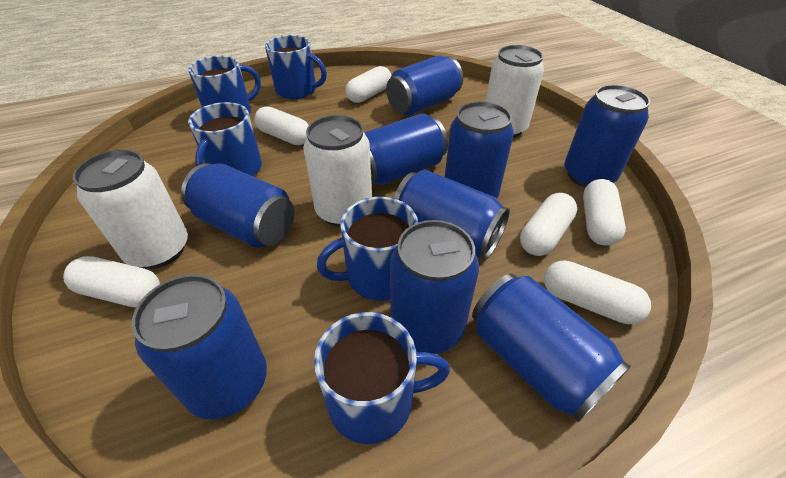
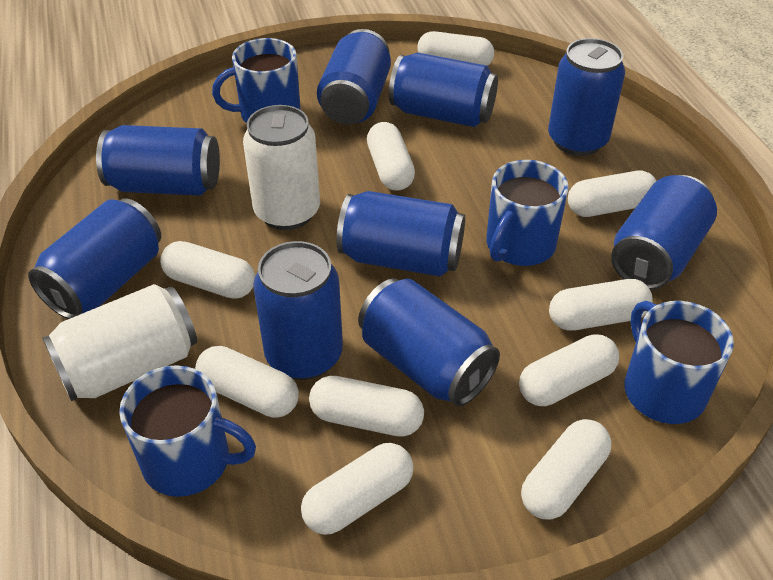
blue mug: [188,56,261,114] [188,102,262,176] [265,35,327,99] [314,312,450,444] [317,197,418,301] = 5 -> [119,365,256,497] [212,38,301,123] [486,160,569,266] [624,301,734,424] = 4
white can: [73,149,188,269] [303,115,372,227] [486,45,544,138] = 3 -> [42,284,197,402] [243,105,320,230] = 2
white capsule: [63,256,160,307] [254,106,309,145] [346,66,391,103] [520,193,577,256] [544,260,651,324] [583,179,626,246] = 6 -> [160,241,255,299] [195,346,299,418] [301,443,414,535] [309,376,424,437] [367,122,415,191] [417,31,494,66] [519,334,619,406] [521,419,611,520] [549,279,653,331] [568,171,656,217] = 10

